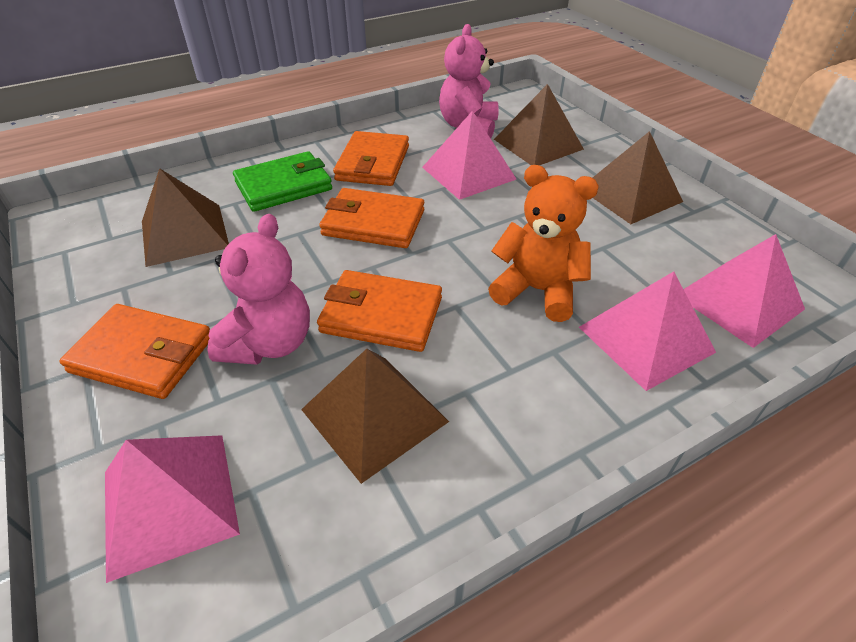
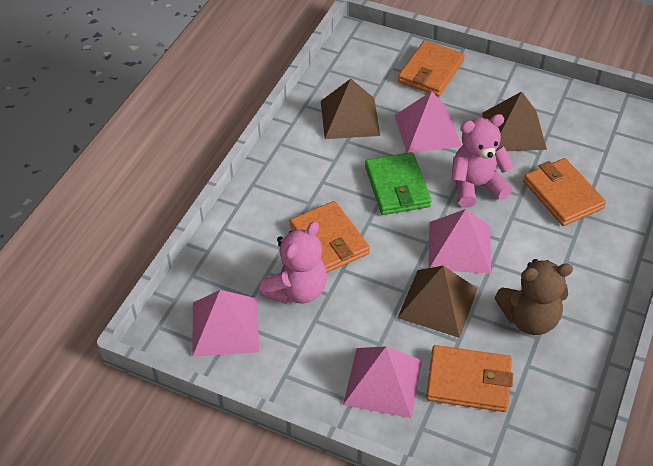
brown pyramid: [142,168,229,267] [301,349,449,484] [494,84,584,165] [593,131,683,224] = 4 -> [321,79,380,139] [397,266,478,338] [482,91,547,151] = 3
brown teddy bear: none = 0 -> [494,259,573,335] = 1
orange teddy bear: [488,165,599,322] = 1 -> none = 0

